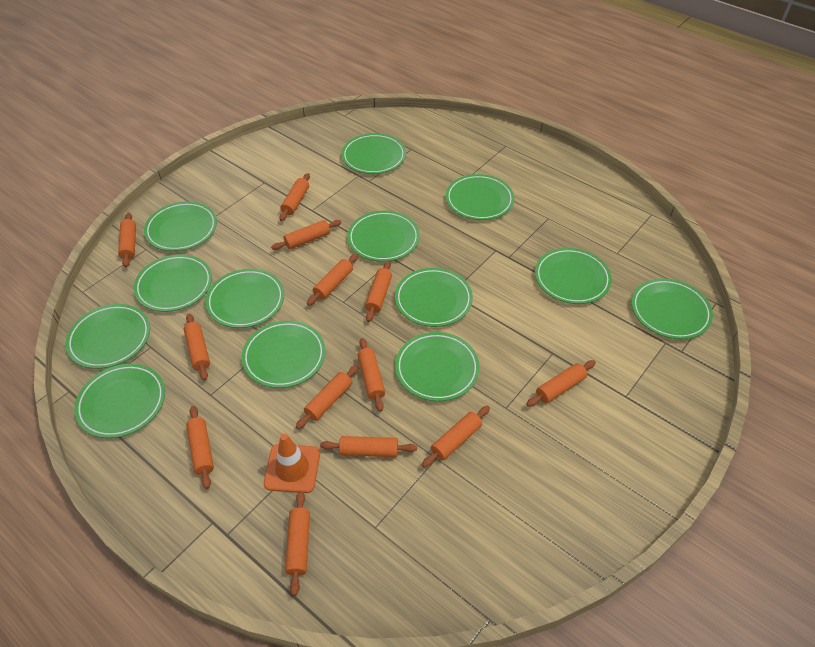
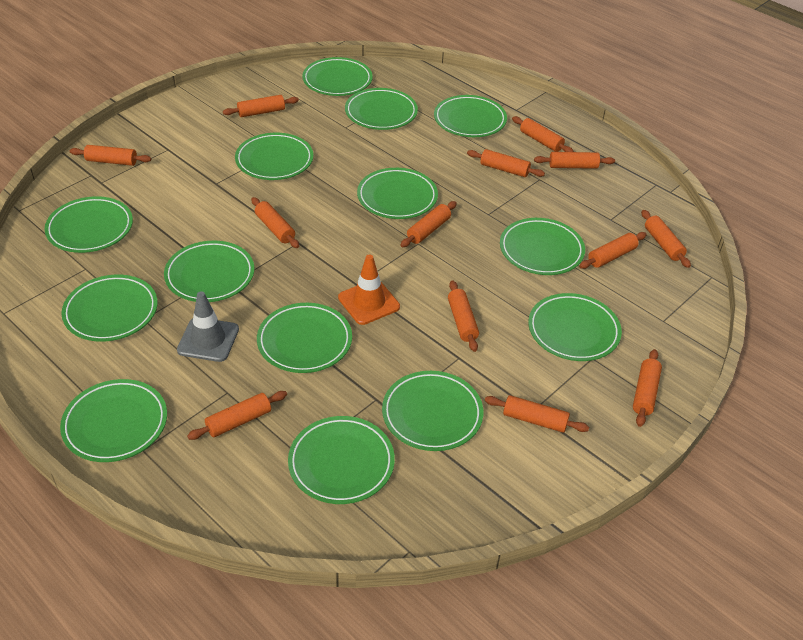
green plate: [65,304,150,369] [74,364,165,438] [134,254,212,312] [144,201,217,251] [205,269,284,328] [242,321,326,388] [342,133,406,174] [347,211,420,262] [395,268,473,327] [395,332,480,401] [446,174,514,220] [535,248,612,304] [631,278,713,339] = 13 -> [45,196,133,253] [60,379,167,462] [61,274,158,342] [164,241,254,302] [235,133,313,180] [257,303,352,373] [288,416,395,504] [302,57,373,96] [345,88,418,130] [357,168,438,219] [382,371,483,451] [434,95,507,137] [500,218,585,275] [528,293,622,361] = 14
grey traffic cone: none = 0 -> [177,291,239,362] = 1

